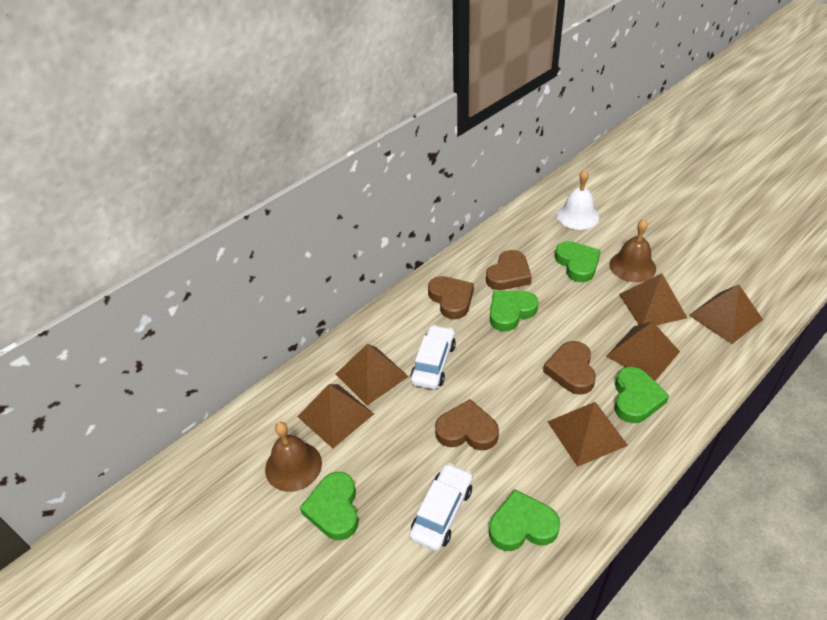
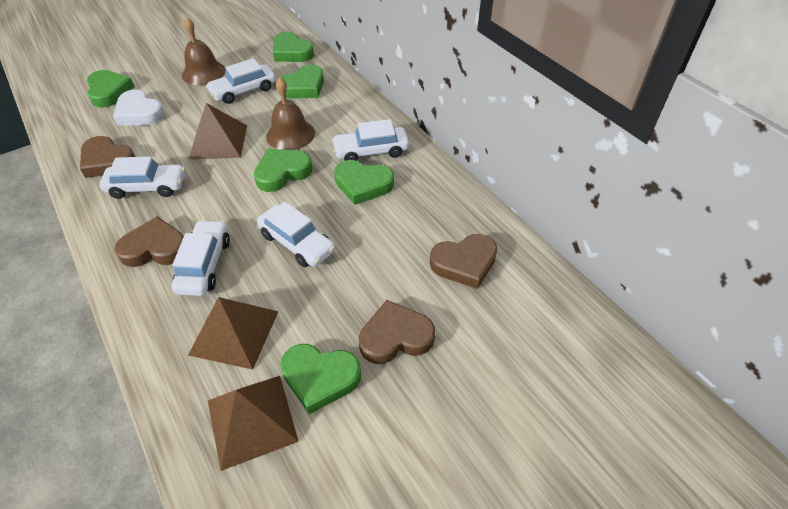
brown pyramid: [297,384,374,448] [336,344,409,406] [547,402,628,467] [606,321,680,381] [619,273,687,325] [689,284,763,344] = 6 -> [188,297,279,370] [189,103,247,159] [208,376,299,471] = 3
green heart: [300,472,359,540] [489,489,560,551] [490,291,538,332] [555,241,601,282] [614,367,669,423] = 5 -> [87,70,135,108] [254,149,312,192] [273,32,314,62] [278,65,324,99] [280,344,361,414] [334,160,394,205] = 6
white bell: [556,169,599,230] = 1 -> none = 0
white car: [410,463,473,551] [411,325,456,389] = 2 -> [99,156,185,199] [172,220,230,296] [206,58,276,104] [257,202,335,267] [332,119,409,161] = 5
white heart: none = 0 -> [113,90,165,126] = 1

